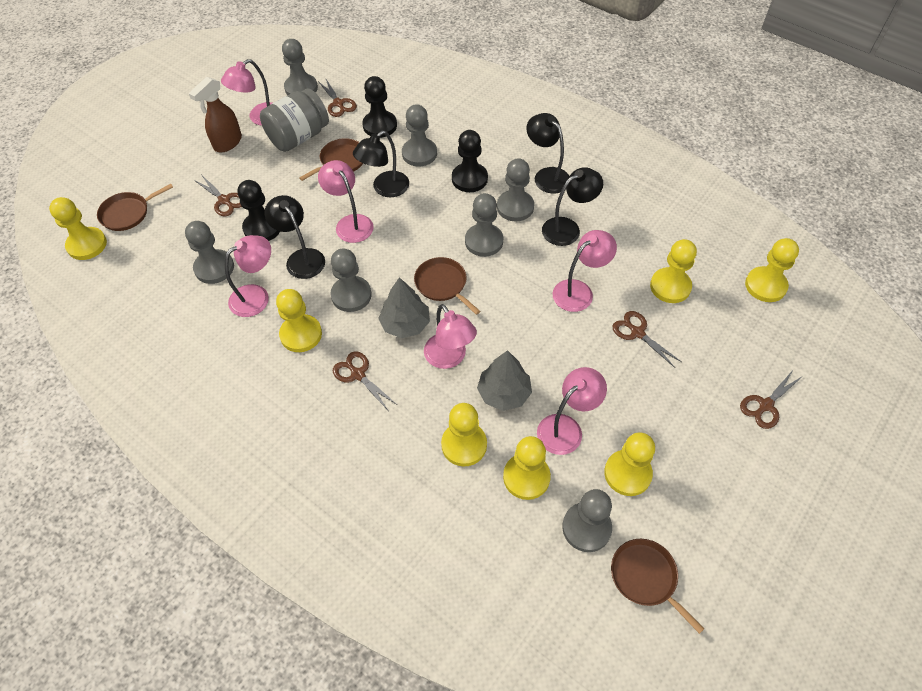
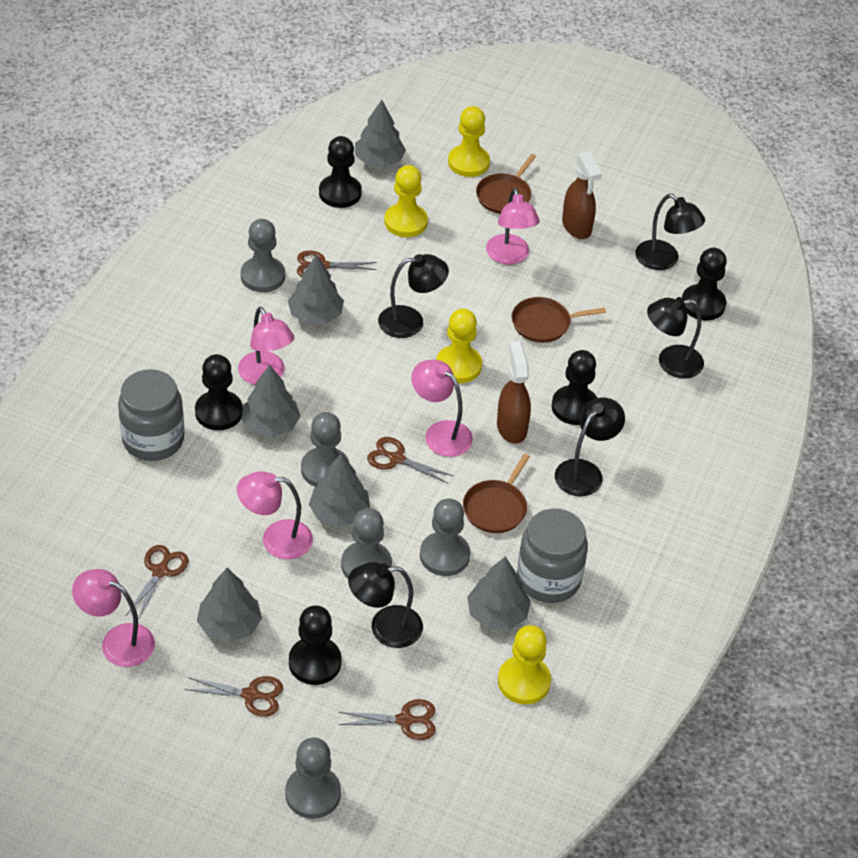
black lamp: [265,195,325,279] [353,131,409,197] [526,113,569,193] [542,167,603,246] = 4 -> [348,562,423,648] [378,254,449,338] [555,397,625,496] [635,194,705,270] [647,297,704,379] = 5
black pawn: [238,180,280,241] [362,76,397,138] [452,130,488,192] = 3 -> [195,354,243,430] [289,606,342,685] [319,136,362,208] [552,350,597,425] [682,248,727,320] = 5
brown pan: [97,184,173,231] [299,138,363,181] [414,257,480,315] [611,539,704,634] = 4 -> [463,453,530,533] [476,154,536,214] [512,297,606,343] = 3
brown spray bottle: [189,77,242,152] = 1 -> [497,341,531,444] [562,151,602,239] = 2
grey jar: [260,88,329,152] = 1 -> [118,369,184,461] [517,509,588,603] = 2
grey pawn: [185,221,234,284] [282,39,318,95] [330,249,372,312] [402,104,437,167] [465,193,503,257] [497,158,534,221] [562,489,612,552] = 7 -> [241,219,285,292] [285,737,341,819] [301,412,350,487] [341,508,392,579] [420,498,470,576] = 5
grey tree: [378,277,430,338] [477,350,532,411] = 2 -> [197,568,262,642] [241,365,300,437] [288,254,344,324] [309,454,370,527] [355,100,406,167] [467,556,531,630] = 6
pink lamp: [221,59,272,126] [225,235,271,317] [318,160,374,243] [424,304,477,369] [537,367,607,455] [553,230,617,312] = 6 -> [72,569,155,667] [237,471,313,559] [238,307,294,385] [411,360,473,457] [486,188,540,265] = 5
yellow pawn: [49,197,107,260] [276,289,322,352] [441,403,487,467] [503,436,551,500] [604,432,655,496] [650,239,697,303] [745,238,799,302] = 7 -> [384,165,428,237] [436,309,482,383] [448,106,490,177] [498,625,551,704] = 4

